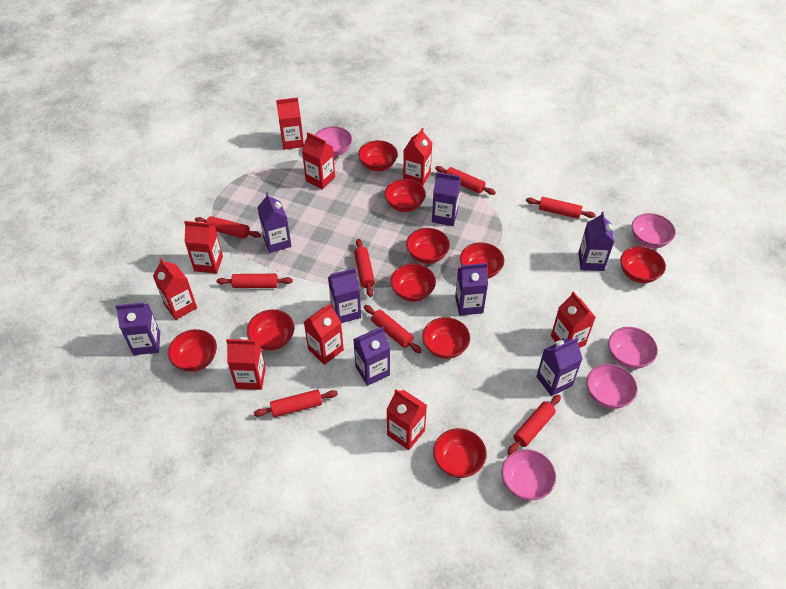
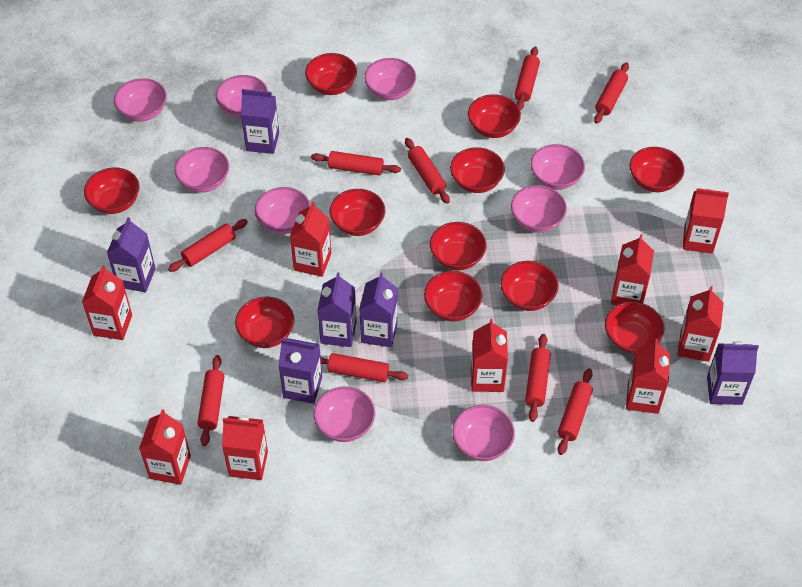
pink bowl: [315,126,352,156] [502,449,556,501] [587,364,637,409] [608,327,658,369] [632,213,675,248] = 5 -> [114,78,167,121] [174,147,229,193] [216,75,268,118] [255,187,310,234] [313,387,375,442] [364,58,416,100] [452,405,515,461] [511,185,567,232] [530,144,585,190] = 9
purple carton: [115,302,160,355] [257,192,291,253] [328,268,361,323] [353,327,390,386] [432,172,461,226] [455,263,488,316] [536,337,583,396] [578,212,614,271] = 8 -> [107,217,156,292] [241,89,279,154] [278,338,322,404] [318,272,357,347] [359,272,398,347] [707,341,759,405] = 6
red bowl: [168,329,217,372] [247,309,294,351] [358,140,398,171] [384,179,426,212] [391,263,436,302] [406,228,450,264] [422,317,470,359] [433,428,487,478] [460,242,504,279] [620,246,666,283] = 10 -> [84,168,140,214] [235,296,295,348] [305,53,357,95] [330,189,385,236] [424,271,483,322] [430,222,487,270] [450,147,505,193] [468,94,521,138] [500,261,559,311] [605,302,664,354] [630,147,684,192] = 11
red rolling pin: [195,216,261,239] [217,274,293,288] [254,389,338,417] [354,239,375,297] [364,305,422,353] [435,166,496,195] [507,394,561,455] [526,197,596,219] = 8 -> [168,219,248,272] [197,355,224,446] [311,151,401,176] [321,353,408,382] [405,138,450,204] [514,47,540,110] [525,334,551,422] [558,368,593,455] [594,62,629,124] = 9

